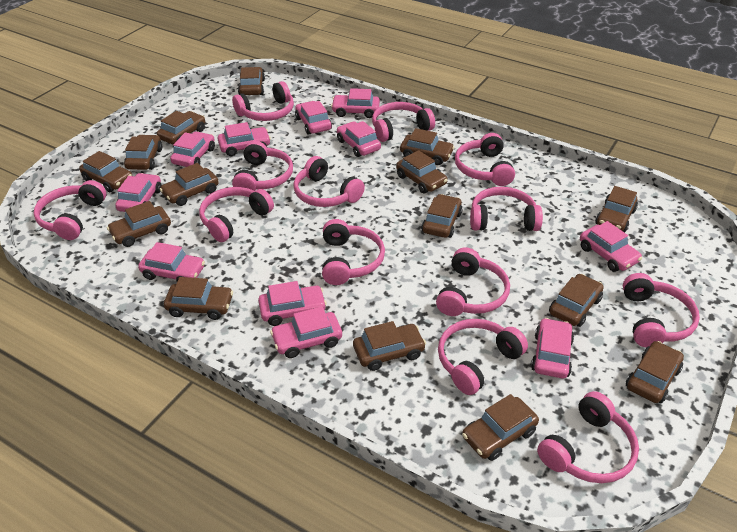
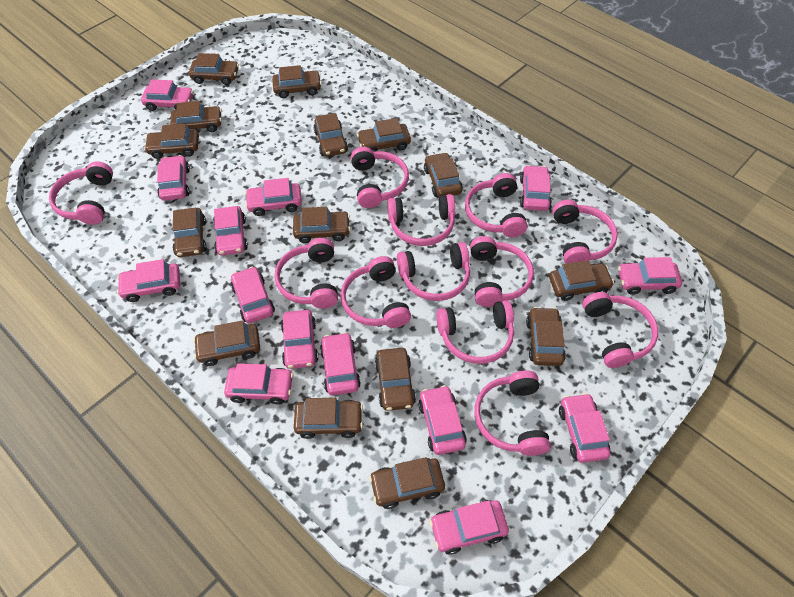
pink car: [115,173,162,212] [138,242,205,281] [170,131,215,167] [218,122,271,156] [258,281,327,326] [270,307,342,358] [295,101,332,135] [331,88,380,118] [337,121,381,157] [531,318,574,378] [580,221,642,272] = 11 -> [117,259,180,302] [141,79,194,111] [157,155,190,201] [213,206,248,256] [224,363,293,404] [231,266,275,323] [245,178,302,216] [281,310,318,369] [320,332,361,395] [418,385,467,455] [430,500,509,555] [520,165,552,211] [559,393,610,463] [618,257,682,295] = 14
pink headphones: [34,180,106,240] [199,187,274,242] [232,81,294,121] [232,141,293,191] [294,156,365,207] [322,219,385,285] [372,102,435,142] [436,247,510,316] [438,319,528,395] [455,133,515,186] [470,187,543,231] [537,391,639,483] [623,273,700,348] = 13 -> [49,161,113,225] [274,238,338,309] [341,256,411,328] [351,147,409,208] [387,194,455,246] [397,242,470,301] [436,300,514,364] [465,173,527,237] [470,236,534,307] [474,371,551,456] [552,200,618,264] [582,292,658,368] = 12

